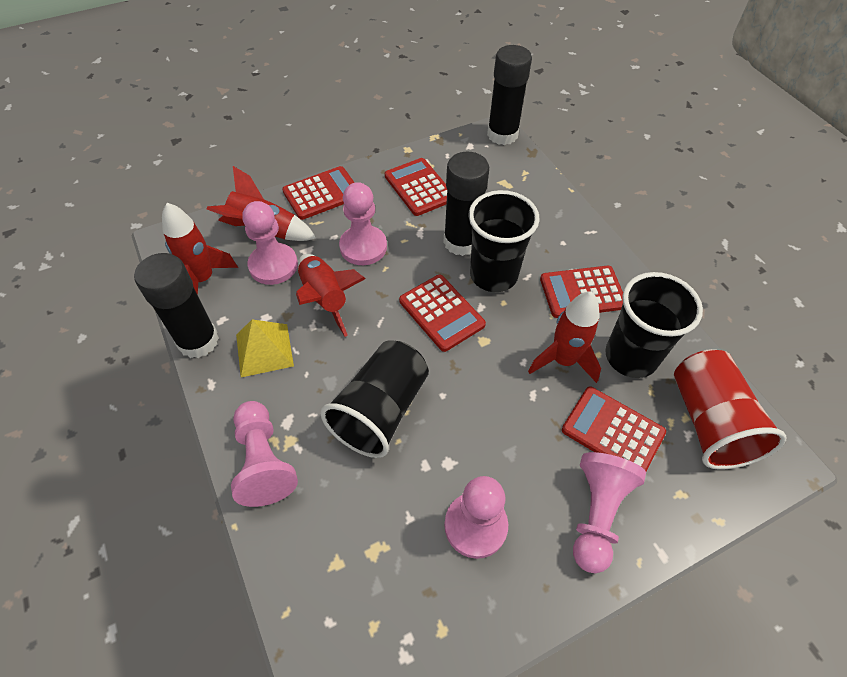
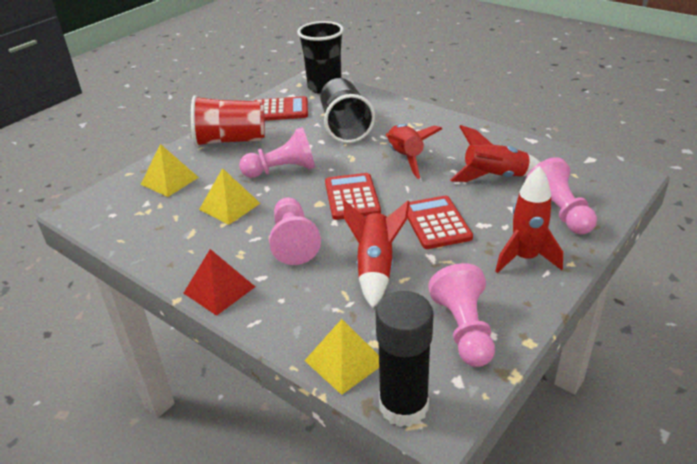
black cup: [320,340,429,458] [469,190,540,292] [605,272,703,378] = 3 -> [297,21,344,94] [320,78,375,143] = 2
black glue stick: [134,253,219,358] [443,152,489,256] [487,45,532,145] = 3 -> [375,291,434,427] = 1
pink pawn: [231,401,298,507] [242,201,298,285] [339,182,387,265] [444,476,508,559] [573,452,646,574] = 5 -> [239,127,315,178] [269,197,321,265] [428,263,495,367] [525,157,597,234] = 4
red calculator: [282,166,355,220] [385,158,447,216] [399,275,486,352] [540,266,623,318] [562,387,666,471] = 5 -> [254,96,308,121] [325,173,381,220] [407,196,473,249] = 3
red pyramid: none = 0 -> [184,249,255,316] = 1
yellow pyramid: [236,319,294,377] = 1 -> [141,144,199,197] [199,168,261,225] [304,319,379,395] = 3

